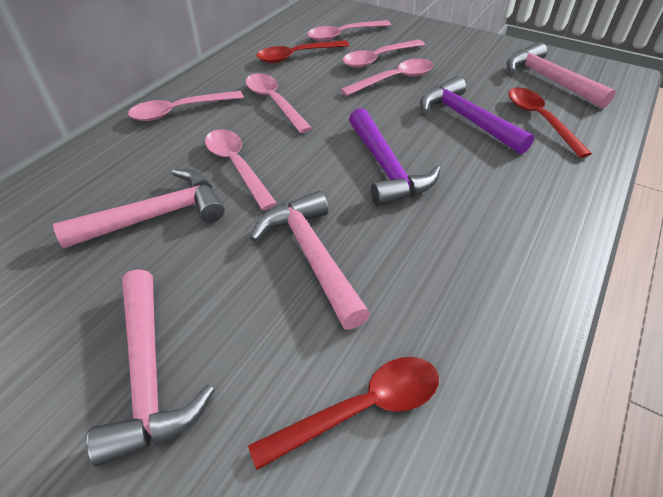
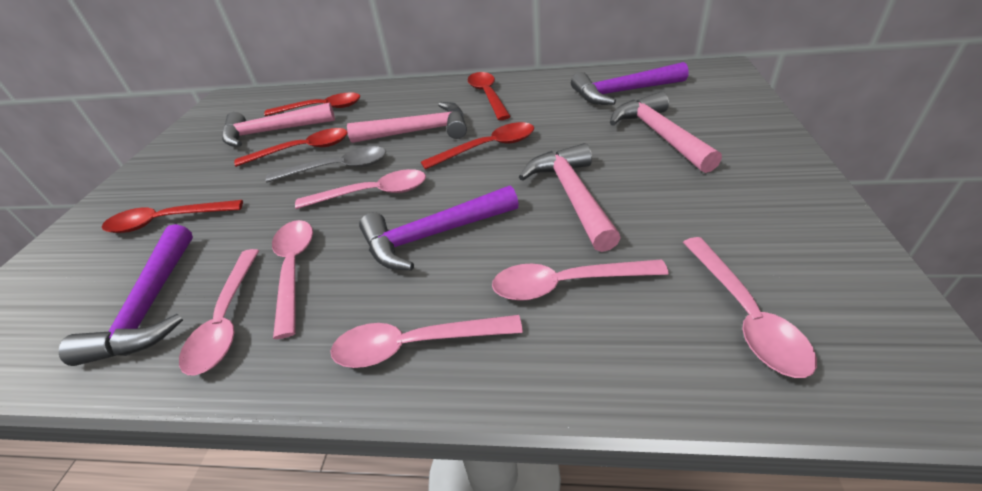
grey spoon: none = 0 -> [266,146,386,183] = 1
purple hammer: [349,108,441,206] [420,76,534,154] = 2 -> [59,224,193,366] [359,185,519,270] [571,62,689,105] = 3
red spoon: [248,357,439,470] [257,40,350,63] [509,87,592,158] = 3 -> [102,200,243,233] [234,128,348,167] [264,92,360,116] [421,122,534,170] [468,72,511,120] = 5

